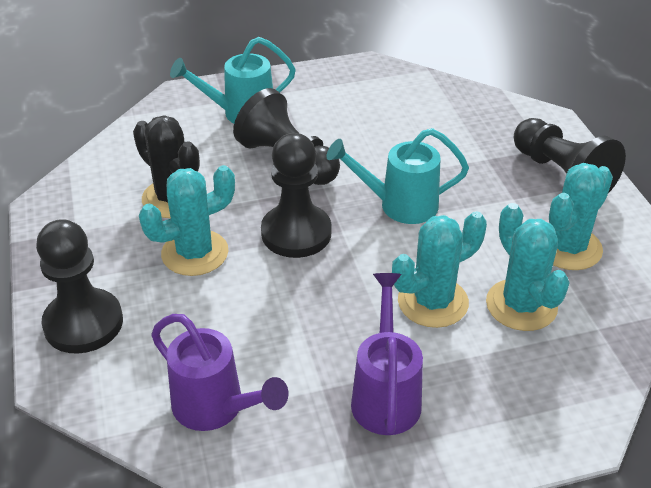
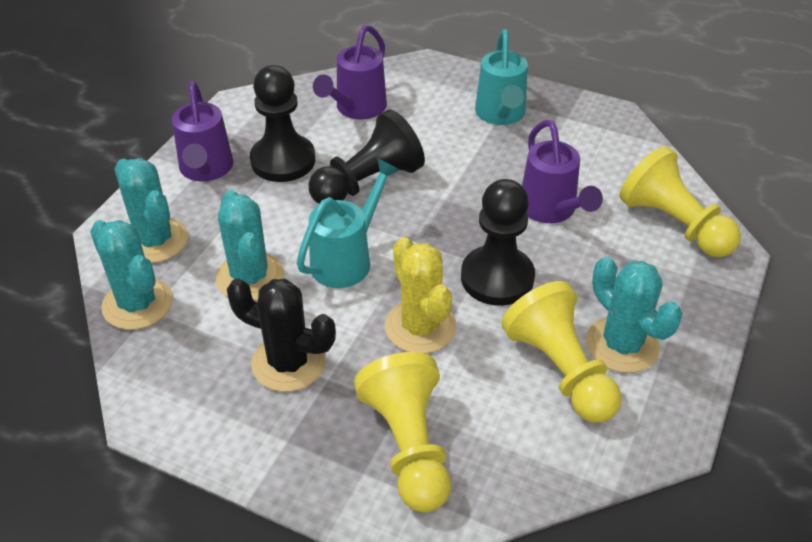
black pawn: [36,219,123,354] [233,88,340,185] [261,133,331,258] [514,118,626,193] = 4 -> [250,65,315,182] [309,109,425,204] [461,179,535,306] = 3
purple watering can: [151,314,288,431] [351,273,423,435] = 2 -> [172,81,233,181] [313,25,387,120] [522,120,603,223] = 3
yellow cactus: none = 0 -> [385,237,456,354] = 1
yellow pawn: none = 0 -> [354,352,451,513] [501,281,622,423] [619,146,741,257] = 3

